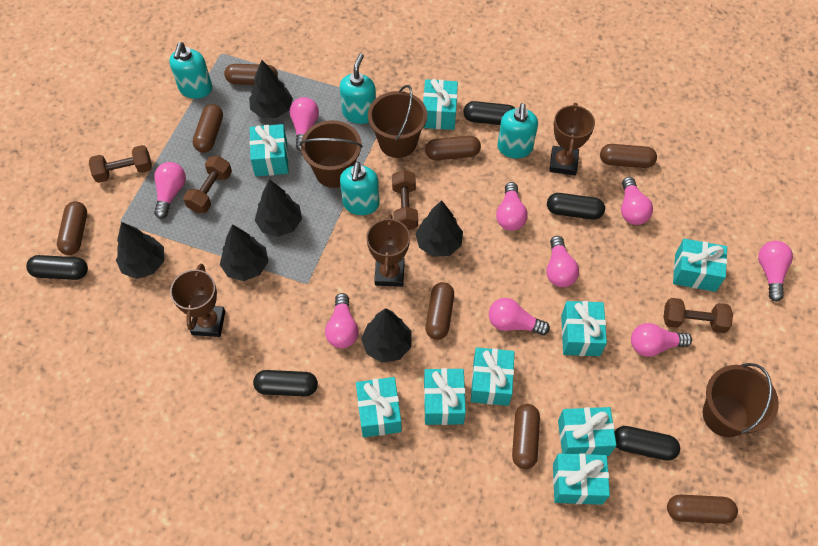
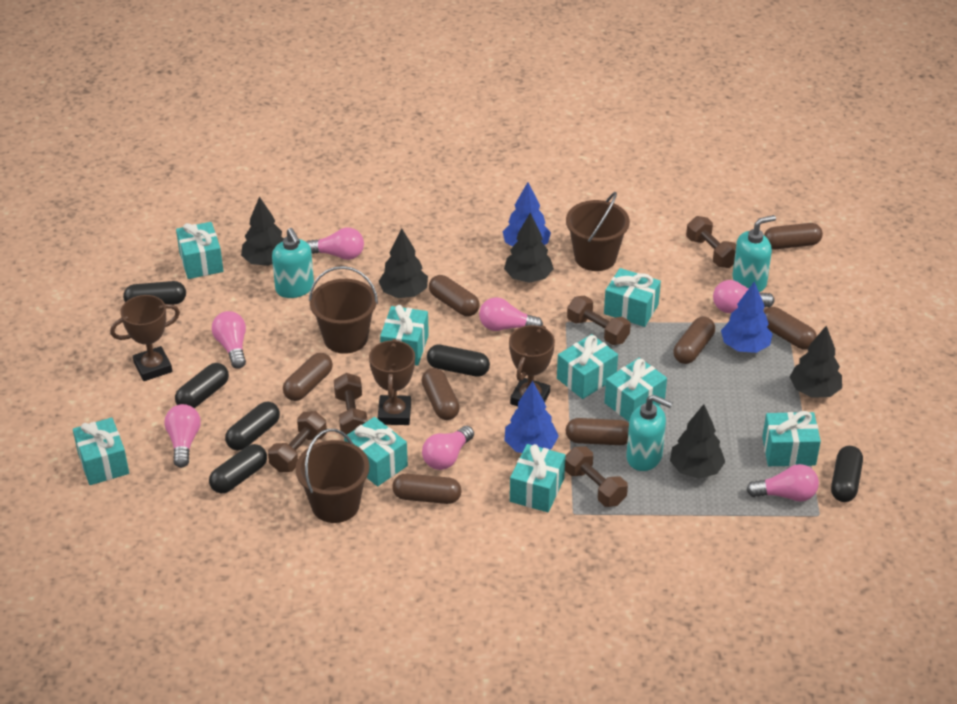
black capsule: [26,255,88,280] [253,370,318,396] [463,101,516,125] [547,193,605,220] [615,426,680,461] = 5 -> [123,281,186,305] [175,363,229,408] [209,444,267,494] [225,402,280,451] [427,345,490,377] [831,446,863,502] = 6
black tree: [116,222,164,279] [220,224,269,281] [249,60,293,118] [255,179,302,237] [361,308,411,363] [415,200,463,257] = 6 -> [241,196,284,266] [379,228,428,298] [504,213,554,283] [670,404,725,479] [790,325,842,398] = 5
blue tree: none = 0 -> [503,182,551,247] [504,381,559,453] [721,281,773,353] = 3
brown dumbbell: [89,145,152,183] [183,156,232,213] [392,170,418,230] [663,298,733,333] = 4 -> [268,411,327,472] [334,373,368,435] [565,446,628,507] [567,296,631,345] [686,216,736,268] = 5
pink light bulb: [154,162,186,219] [289,97,319,151] [325,293,359,348] [489,298,550,335] [496,182,528,231] [546,236,579,287] [621,177,653,225] [631,323,692,357] [758,241,793,302] = 9 -> [164,404,201,468] [212,311,246,369] [306,227,364,260] [422,426,474,470] [479,297,543,331] [713,280,775,313] [747,464,819,502] = 7
turquoise soap dispenser: [169,42,212,99] [340,53,376,124] [340,162,380,215] [497,103,538,158] = 4 -> [272,228,314,298] [626,395,673,471] [732,215,776,292] = 3

